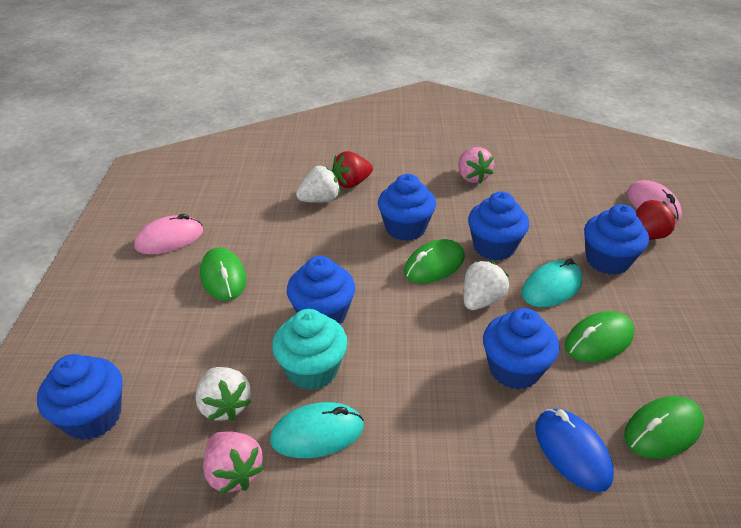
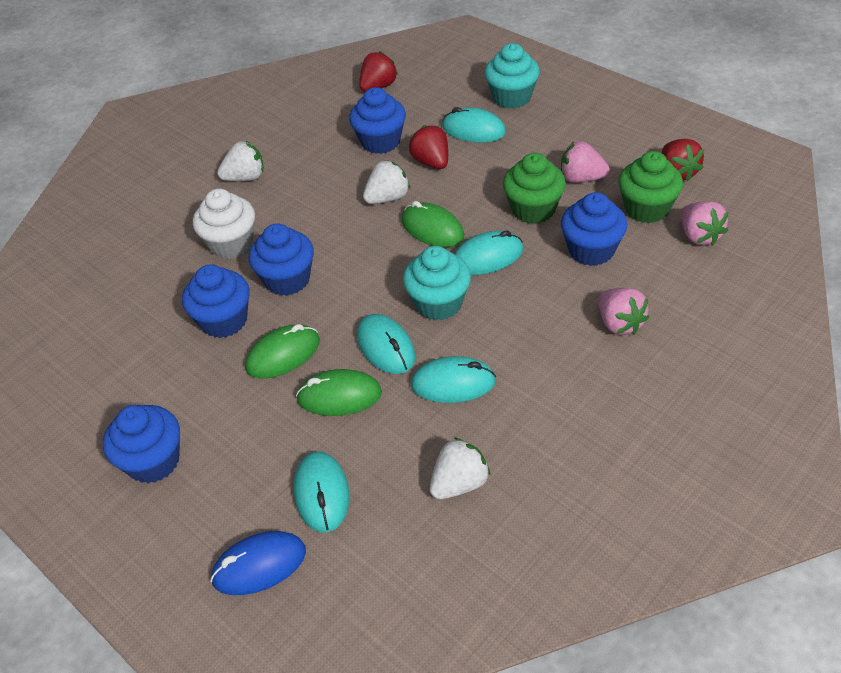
blue cupcake: [37,354,123,440] [287,256,355,324] [378,174,436,241] [468,191,529,261] [483,308,559,390] [584,204,649,275] = 6 -> [103,405,180,483] [182,264,250,338] [249,223,314,296] [349,87,406,154] [561,192,627,266] = 5
green cupcake: none = 0 -> [503,153,566,224] [618,151,683,223] = 2
green mouse: [200,247,246,301] [404,239,465,283] [565,311,634,363] [624,396,704,459] = 4 -> [245,324,320,379] [296,369,382,416] [402,201,464,247] = 3
pink mouse: [134,214,203,254] [627,180,682,222] = 2 -> none = 0
pink strawberry: [203,431,264,494] [458,147,494,184] = 2 -> [561,141,610,183] [599,288,649,335] [681,201,728,246] = 3
red strawberry: [332,151,373,188] [636,200,676,240] = 2 -> [359,51,398,92] [409,125,448,169] [662,139,704,182] = 3
turquoise cupcake: [272,309,348,390] = 1 -> [403,246,471,320] [485,43,540,109] = 2
turquoise mouse: [270,402,364,458] [522,258,582,307] = 2 -> [294,452,350,532] [357,314,415,374] [411,356,496,403] [442,107,506,143] [454,230,524,275] = 5
white cupcake: none = 0 -> [193,189,255,259] = 1

